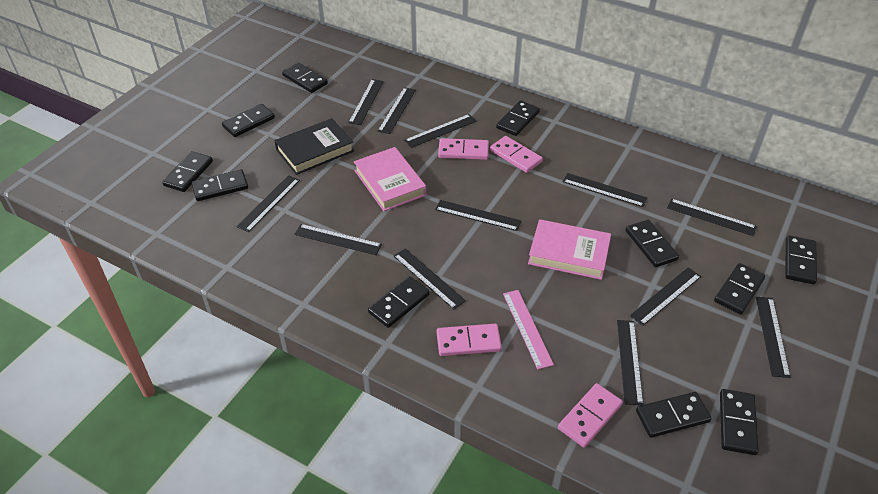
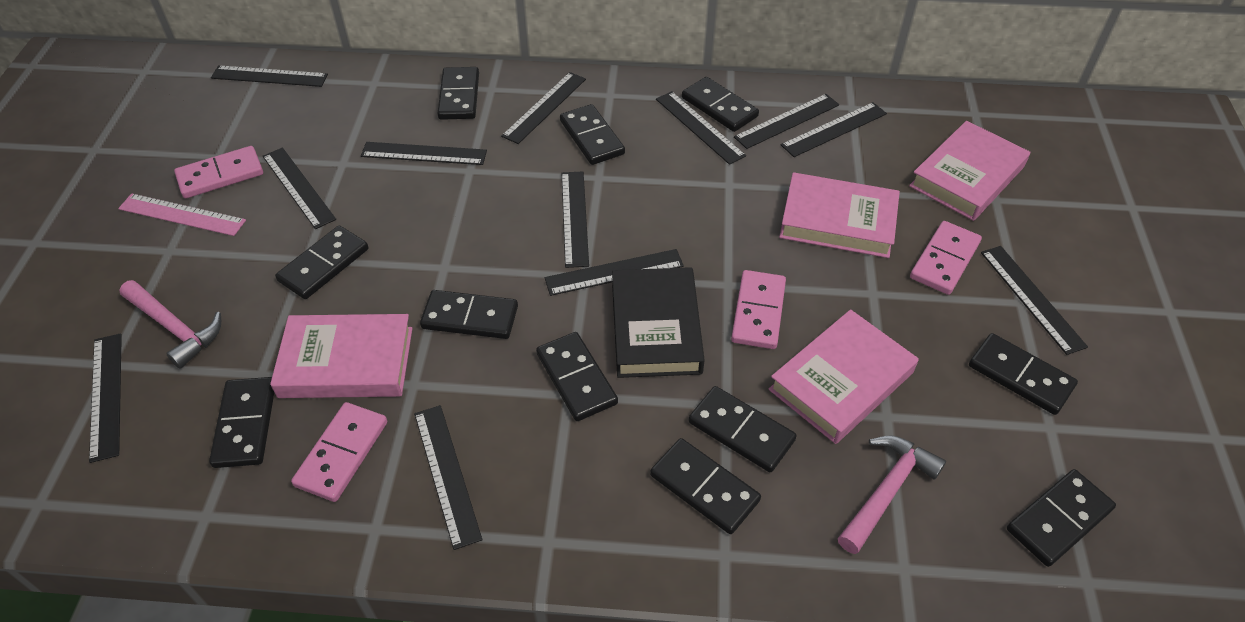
pink book: [354,147,426,211] [528,219,611,280] = 2 -> [270,314,412,398] [769,309,919,444] [779,172,900,258] [909,121,1030,221] = 4
pink hammer: none = 0 -> [119,280,221,369] [838,436,946,554] = 2

